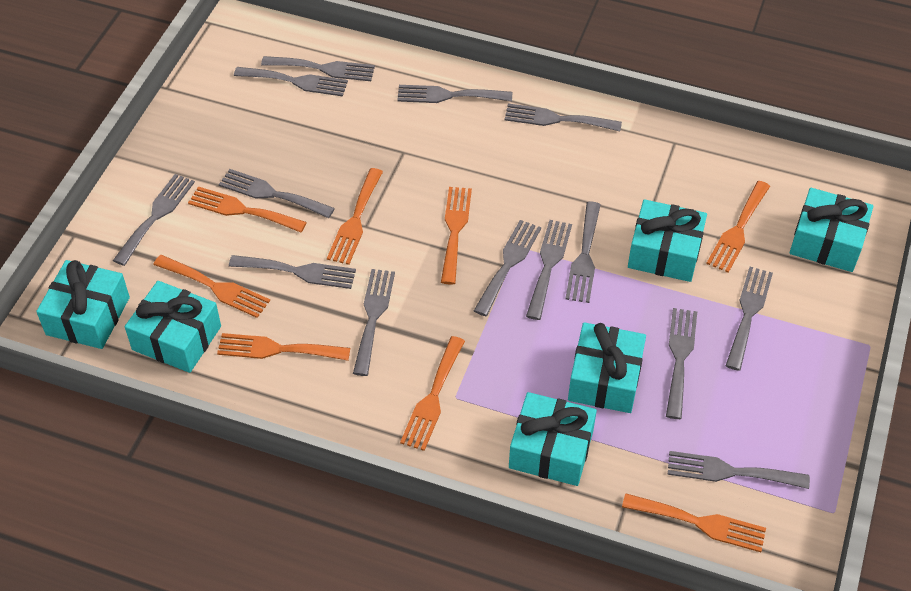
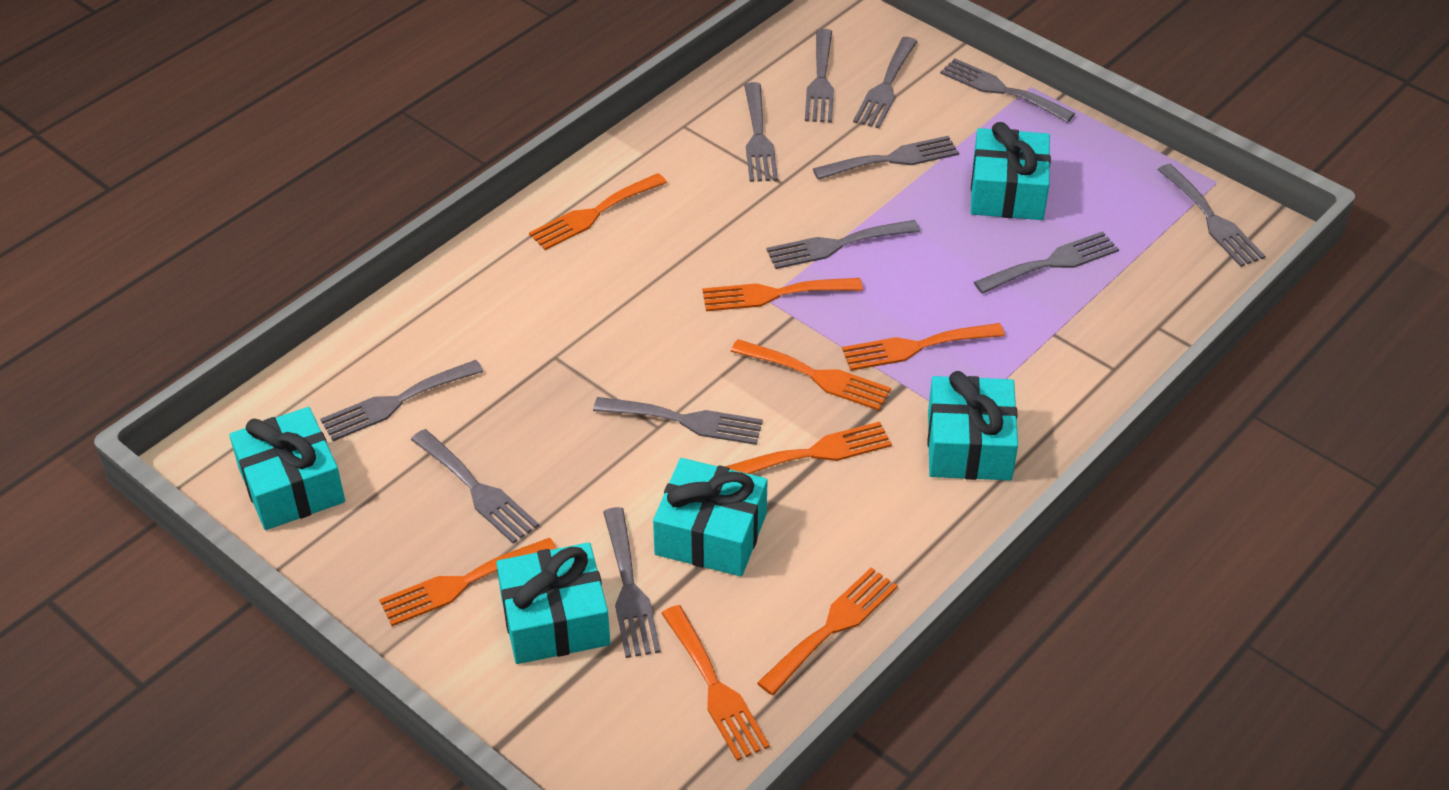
grey fork: [113,174,195,266] [219,169,335,218] [229,255,356,289] [234,67,348,96] [261,56,375,81] [353,269,395,376] [397,85,512,103] [474,220,541,316] [505,103,622,131] [526,220,572,320] [565,202,601,303] [666,308,697,419] [667,451,810,489] [726,267,773,371] = 14 -> [320,360,484,441] [411,429,539,543] [593,397,763,445] [603,507,661,658] [744,82,778,182] [766,220,920,269] [805,29,834,123] [813,136,959,180] [853,37,918,128] [940,58,1075,123] [974,231,1119,294] [1158,164,1265,267] = 12
turquoise gift: [36,260,130,349] [125,281,221,373] [509,392,597,486] [568,322,646,413] [628,199,707,282] [789,188,873,272] = 6 -> [229,407,345,530] [496,543,610,664] [653,458,768,576] [928,371,1018,480] [970,122,1051,220] = 5

